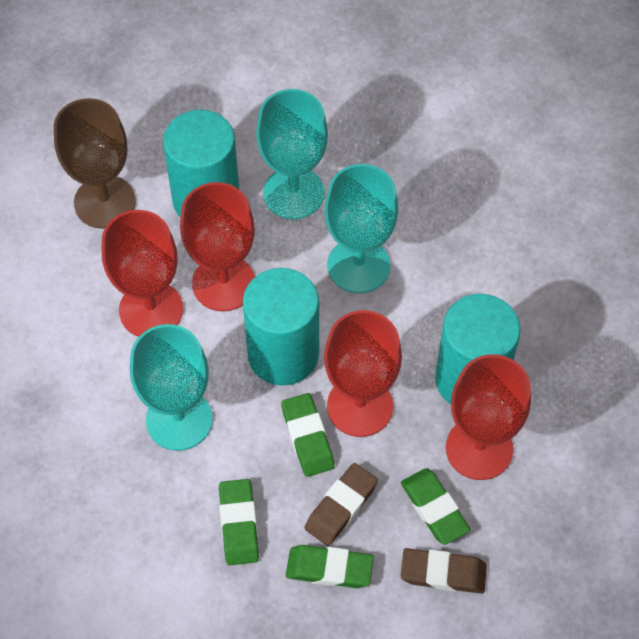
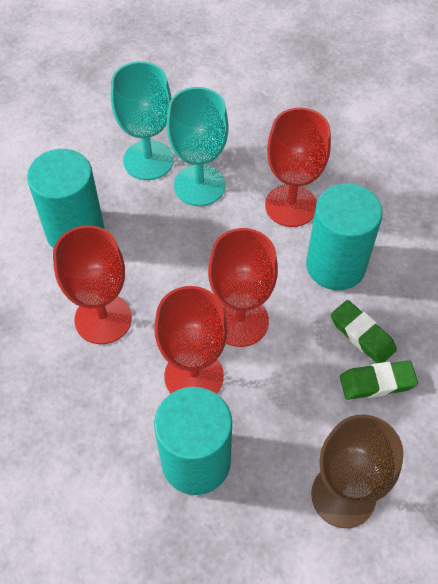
brown eraser: [304,463,378,546] [401,548,487,594] = 2 -> none = 0
green eraser: [219,479,259,565] [281,393,335,477] [286,545,374,588] [401,468,470,545] = 4 -> [331,300,397,363] [340,360,418,400] = 2
turquoise goblet: [130,324,213,451] [256,89,328,219] [325,164,398,293] = 3 -> [111,61,173,180] [167,87,229,206] = 2

